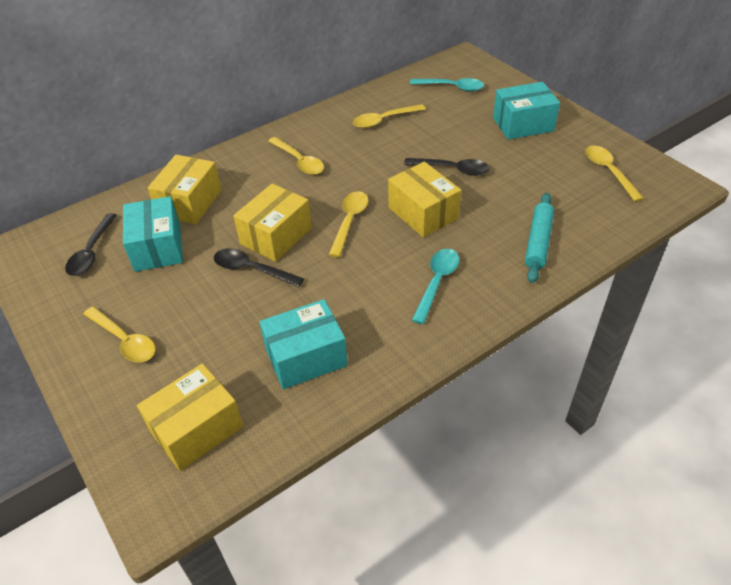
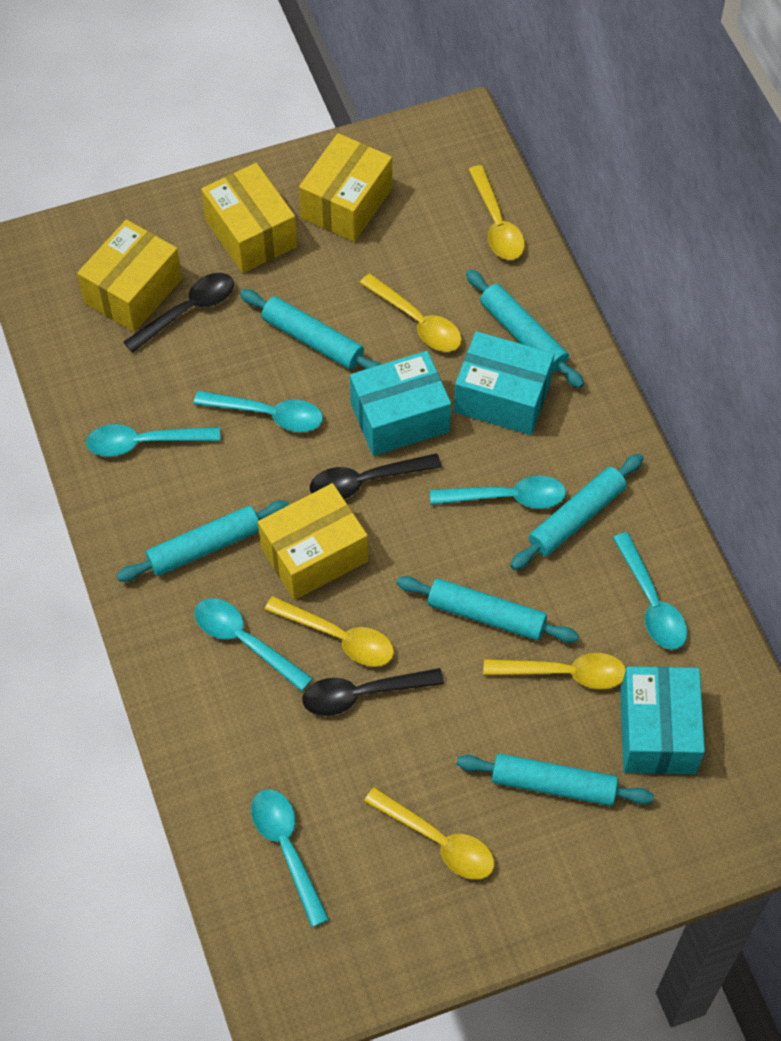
turquoise rolling pin: [525,193,554,283] = 1 -> [117,500,289,582] [240,289,382,369] [397,576,579,643] [457,754,654,806] [466,269,584,388] [510,454,644,570] = 6
turquoise spoon: [410,78,484,92] [412,249,459,324] = 2 -> [86,424,221,456] [194,391,323,432] [194,598,313,691] [251,789,329,927] [430,475,566,509] [613,532,687,650] = 6

